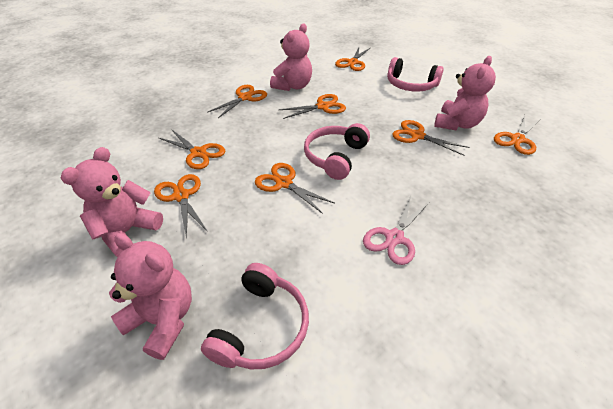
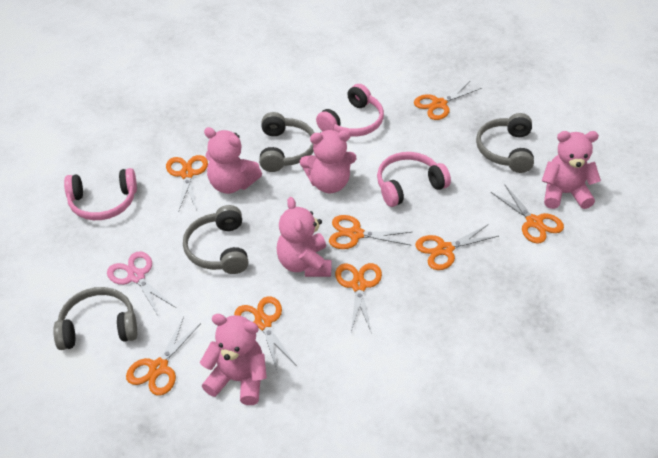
grey headphones: none = 0 -> [53,287,137,350] [183,205,249,274] [259,112,314,172] [476,113,534,173] = 4
pink teddy bear: [61,147,163,257] [109,233,192,360] [270,23,312,91] [434,56,496,130] = 4 -> [200,314,267,405] [204,127,262,194] [277,197,332,277] [300,130,356,193] [542,131,601,209] = 5

